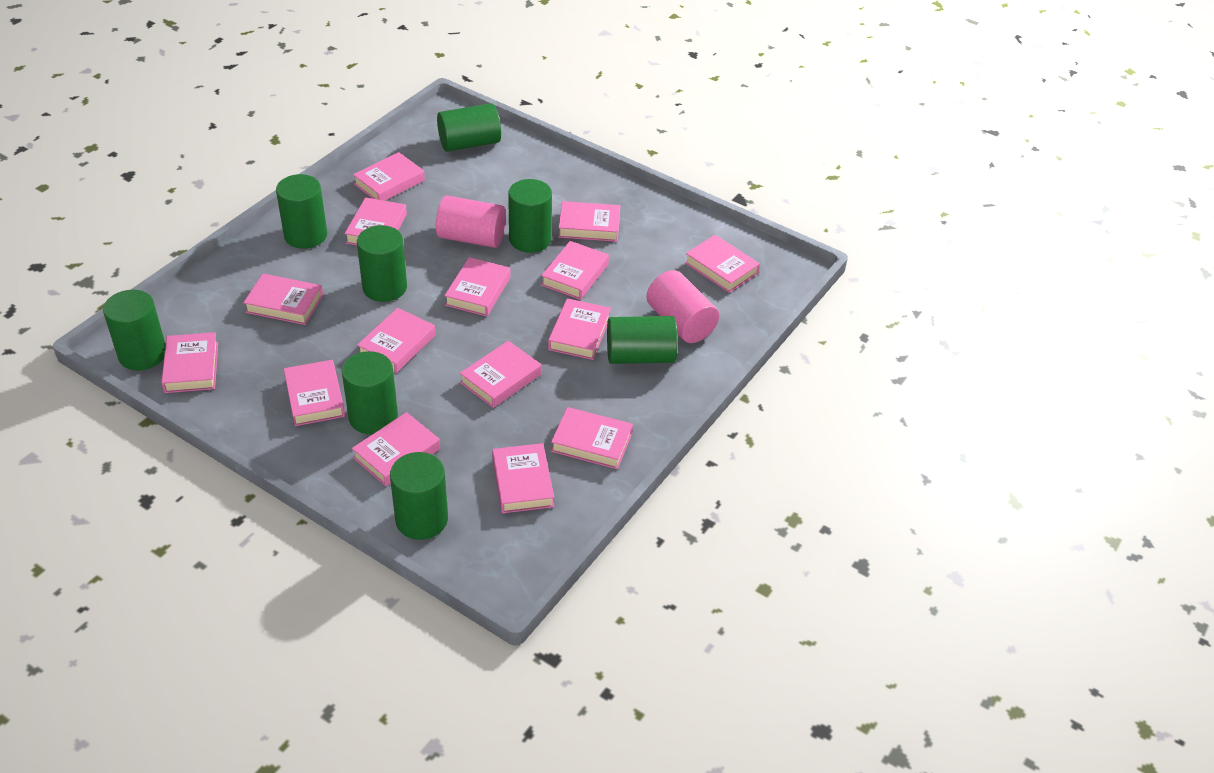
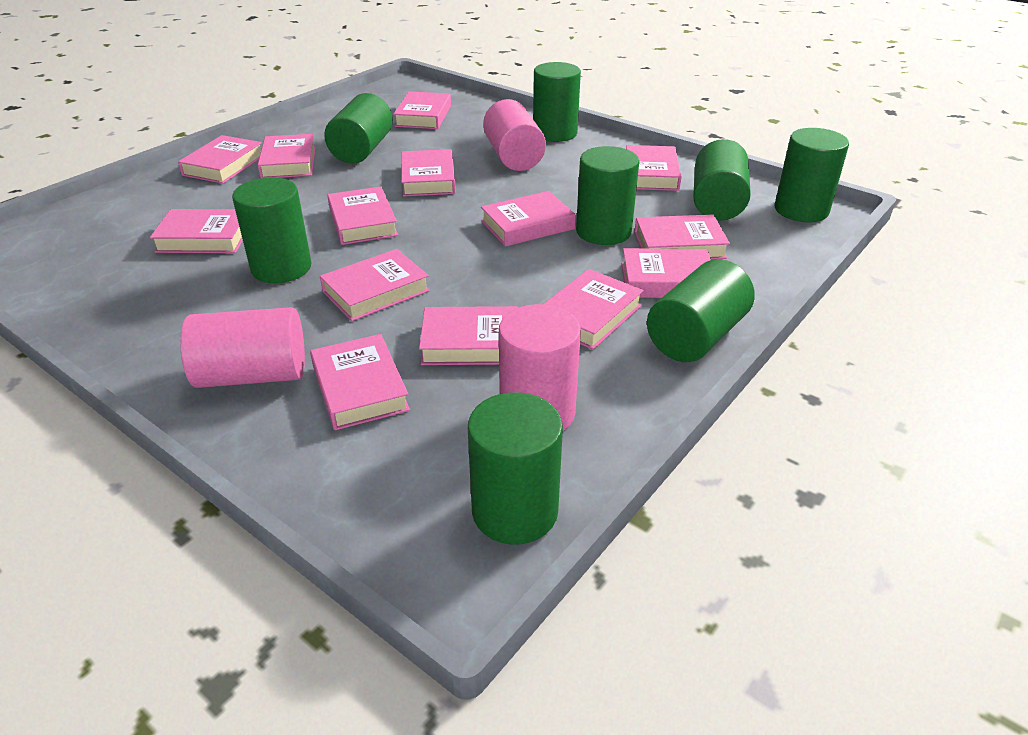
pink book: [161,332,218,393] [243,274,323,325] [284,360,345,426] [345,197,407,245] [352,412,440,486] [353,152,425,201] [357,308,436,373] [444,257,510,317] [460,341,541,408] [492,443,554,513] [541,241,609,300] [548,298,611,360] [551,407,633,469] [558,201,620,242] [685,235,760,293] = 15 -> [150,209,243,253] [178,135,262,184] [258,134,316,178] [310,334,410,430] [320,249,430,321] [327,186,398,245] [394,91,451,129] [401,149,456,197] [419,306,518,365] [481,191,576,247] [544,269,644,350] [622,248,711,298] [626,145,682,191] [634,215,730,260] = 14
pink cylinder: [436,195,506,248] [646,270,719,343] = 2 -> [180,307,305,388] [483,99,546,171] [499,304,581,431] = 3

